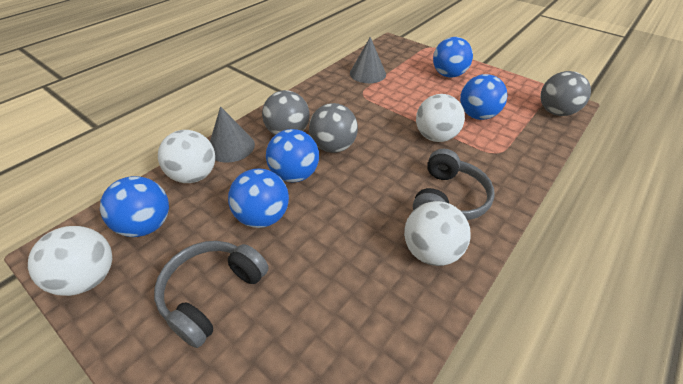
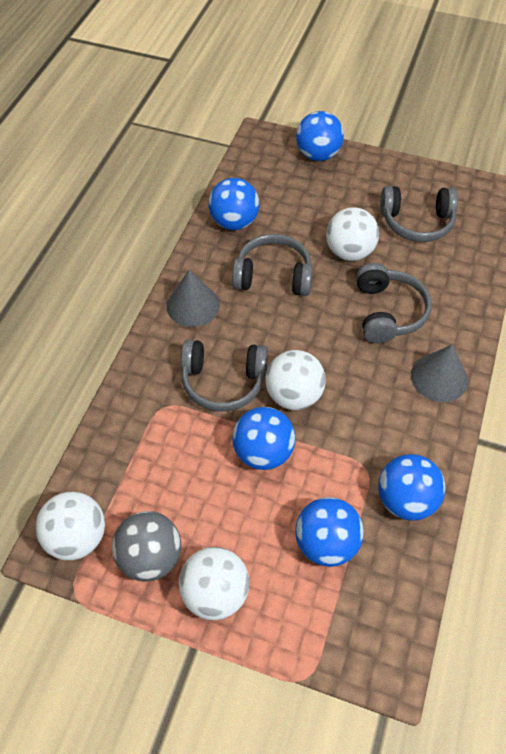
grey ball: [262,90,310,135] [309,103,358,153] [540,71,591,116] = 3 -> [112,511,181,582] = 1
grey headphones: [154,241,269,348] [413,149,495,220] = 2 -> [181,340,268,412] [232,234,313,296] [356,263,432,343] [380,186,458,242] = 4

